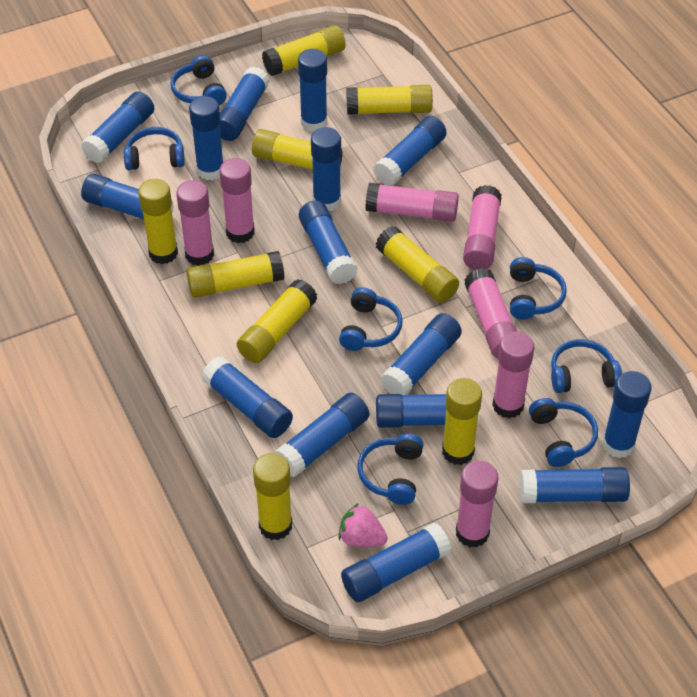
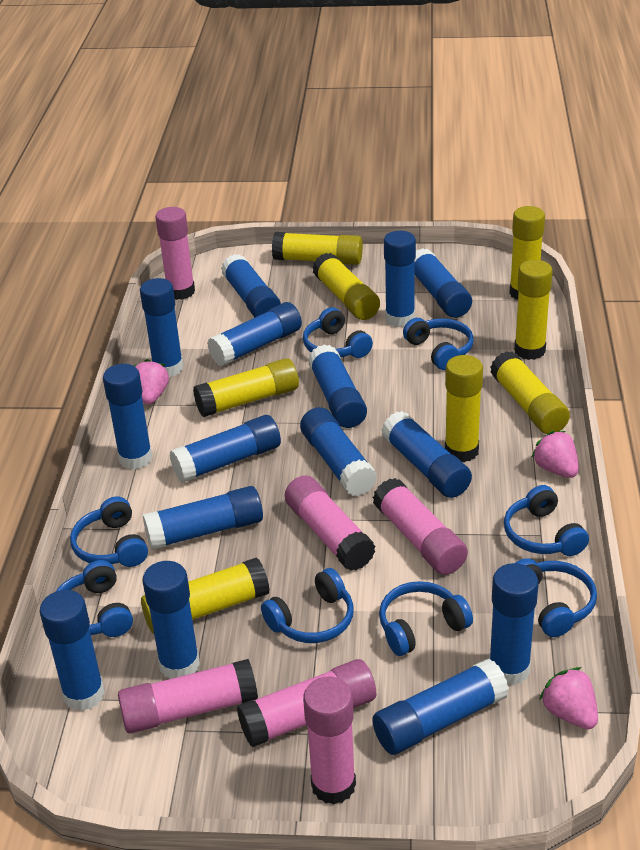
blue headphones: [124,127,185,170] [170,55,227,105] [339,287,403,351] [357,433,423,505] [510,257,567,320] [529,398,598,467] [551,339,622,393] = 7 -> [56,560,133,637] [70,496,148,567] [261,568,354,643] [303,307,373,358] [379,581,473,656] [403,318,474,370] [504,485,589,556] [516,558,597,637] = 8
pink glue stick: [176,180,214,266] [219,158,255,243] [365,183,459,222] [456,460,499,548] [463,185,501,270] [464,268,517,358] [492,331,534,418] = 7 -> [118,659,258,733] [155,207,195,300] [237,659,376,747] [285,475,376,571] [303,677,356,805] [373,478,468,575] = 6
pink strawberry: [338,503,388,547] = 1 -> [133,359,169,404] [531,431,579,478] [539,667,598,729] = 3
yellow glue stick: [138,179,178,264] [186,251,285,298] [237,279,318,363] [252,129,343,169] [253,453,292,540] [262,25,346,76] [347,85,433,115] [376,226,459,303] [442,378,482,465] = 9 -> [141,557,270,634] [193,358,299,417] [272,232,363,265] [312,253,380,320] [445,355,483,462] [490,351,570,434] [509,206,545,300] [514,260,553,360] = 8

